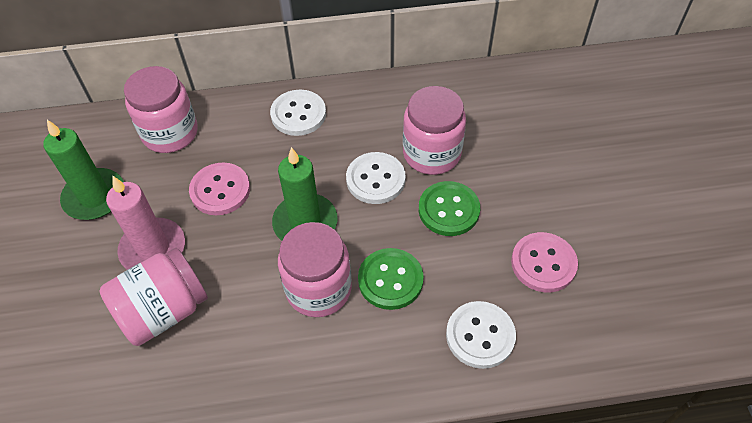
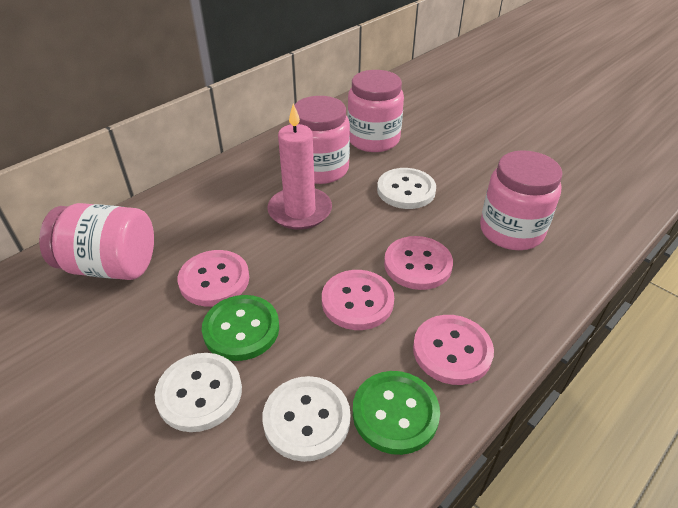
green candle: [43,120,124,220] [272,147,338,241] = 2 -> none = 0
pink button: [189,162,250,215] [511,232,578,292] = 2 -> [178,250,249,306] [322,270,394,330] [384,236,453,290] [413,315,494,385] = 4

